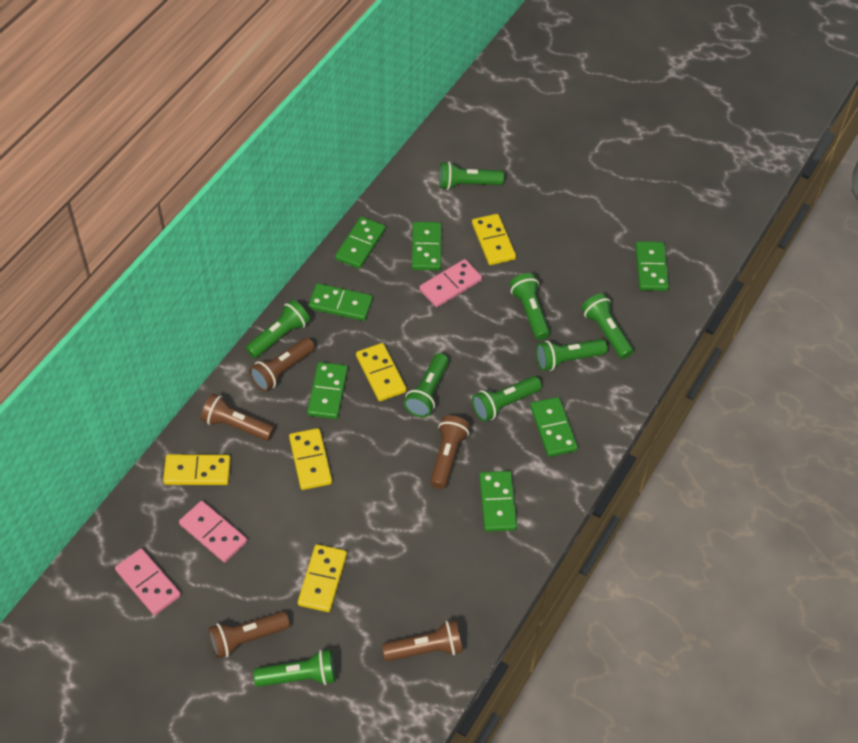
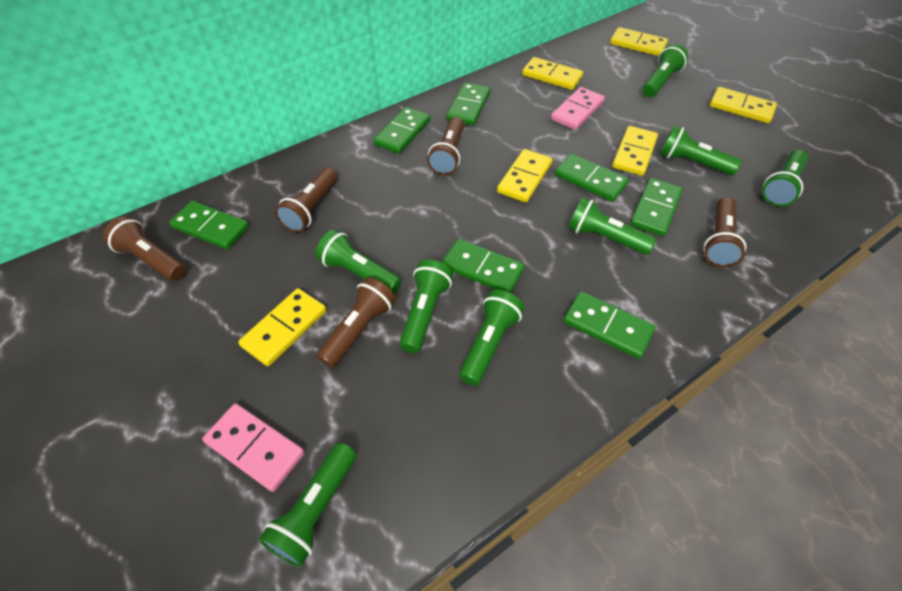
pink domino: [115,548,181,615] [179,501,247,563] [419,259,482,307] = 3 -> [202,404,305,492] [551,87,605,130] = 2
yellow domino: [163,454,231,485] [289,428,332,490] [298,544,347,612] [356,343,407,401] [472,214,516,265] = 5 -> [238,288,326,366] [497,149,552,203] [522,57,583,90] [610,27,668,56] [612,126,658,176] [710,87,777,123] = 6

